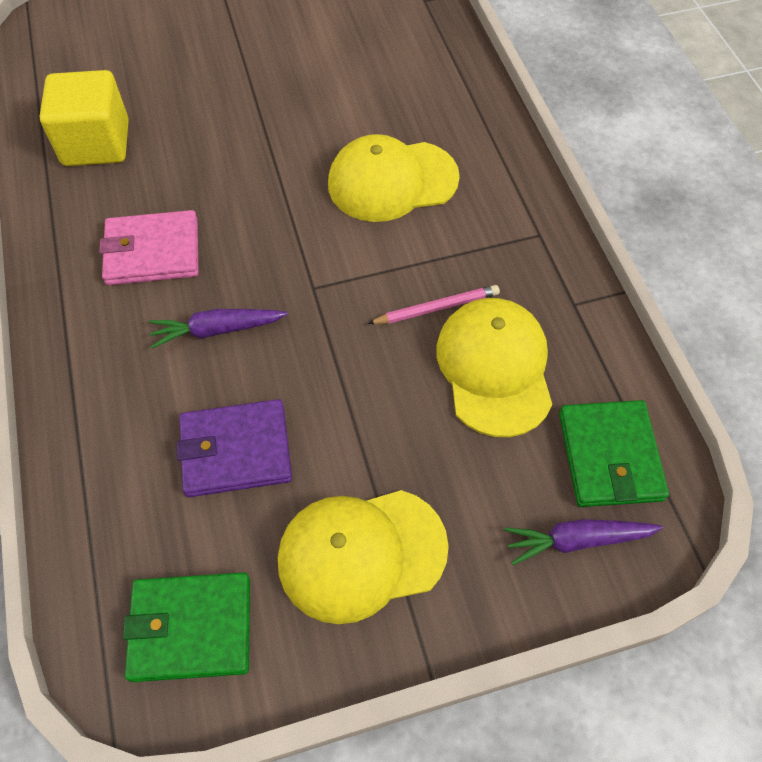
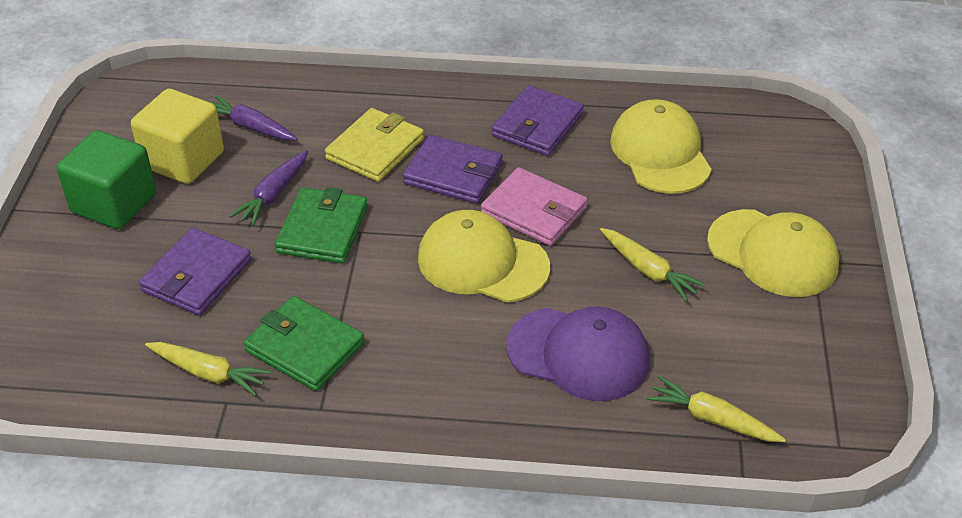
green cube: none = 0 -> [57,130,156,229] = 1
pink pencil: [368,285,500,324] = 1 -> none = 0
purple cap: none = 0 -> [506,307,650,401] = 1
purple wallet: [176,399,292,497] = 1 -> [139,228,252,315] [403,135,503,204] [492,85,584,156] = 3
yellow carrot: none = 0 -> [145,342,271,396] [600,228,706,301] [647,376,786,442] = 3
yellow wallet: none = 0 -> [325,108,424,182] = 1

